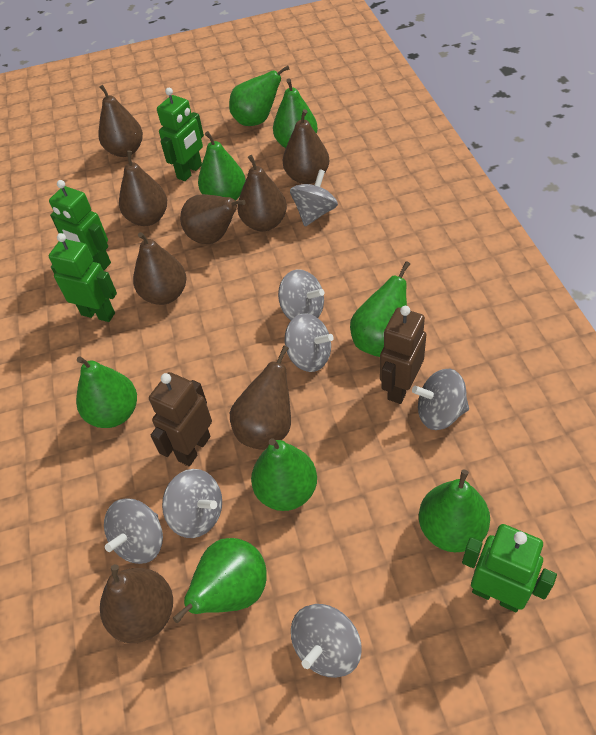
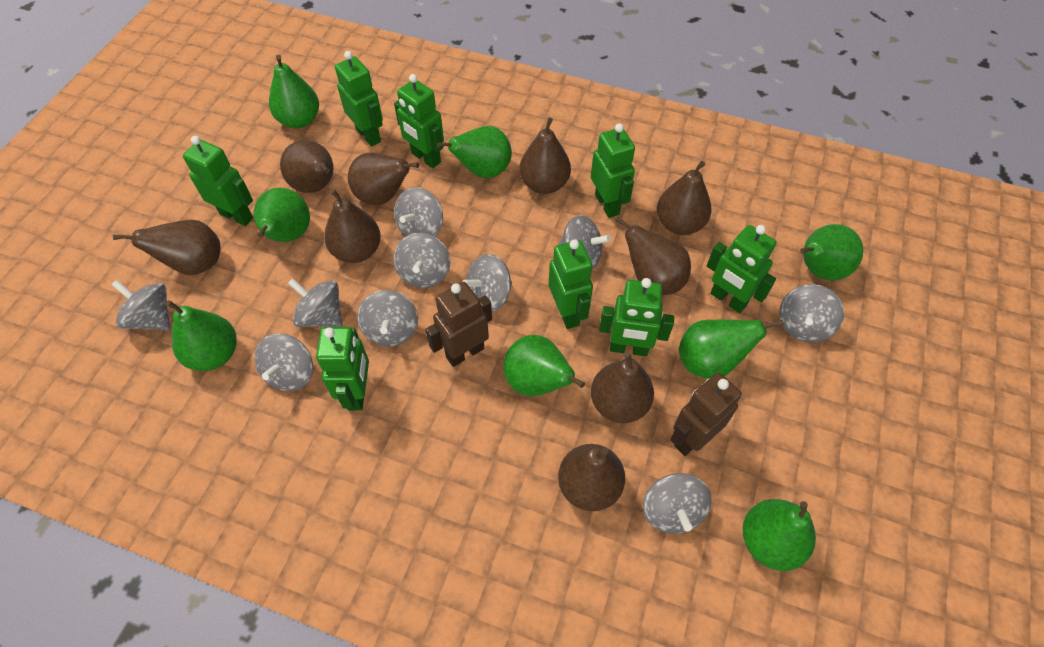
brown pear: [98,85,143,157] [100,564,173,643] [119,151,167,226] [133,232,187,305] [180,194,245,244] [230,345,291,450] [237,155,287,231] [283,109,329,184] = 8 -> [113,220,220,275] [280,140,333,193] [324,189,381,263] [348,153,419,205] [519,117,571,194] [558,444,625,511] [591,352,654,423] [616,217,691,295] [657,161,712,235] = 9
green robot: [49,180,111,270] [49,233,117,322] [157,88,204,181] [462,524,557,612] = 4 -> [183,136,253,226] [316,327,369,410] [335,51,383,147] [394,74,444,168] [549,240,593,329] [591,123,635,218] [599,278,674,356] [707,225,776,313] = 8
grey spinning top: [104,498,163,564] [162,469,222,538] [278,269,324,321] [285,314,334,372] [290,169,338,226] [291,604,361,678] [412,369,469,430] = 7 -> [111,280,170,331] [254,333,313,391] [288,278,343,327] [357,290,418,347] [393,233,450,288] [394,187,443,236] [462,254,512,312] [559,215,611,269] [643,473,712,534] [779,284,844,342] = 10

